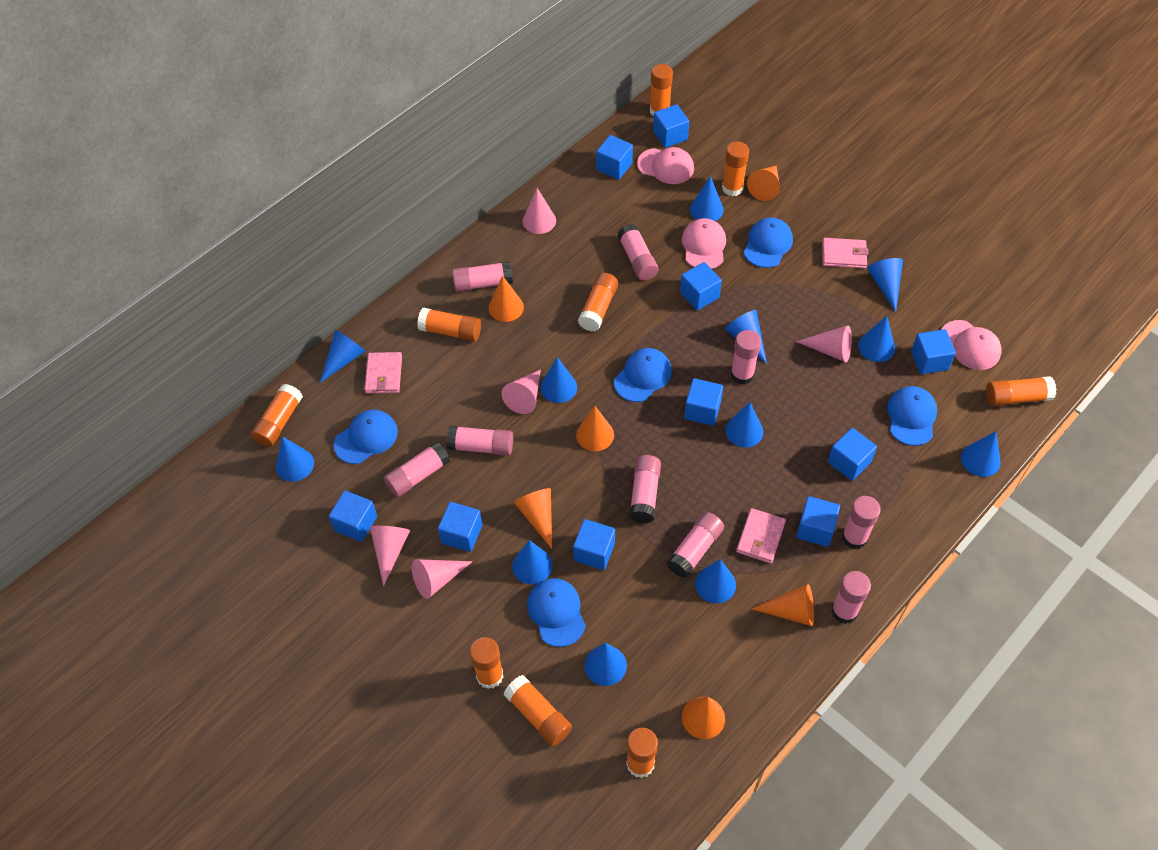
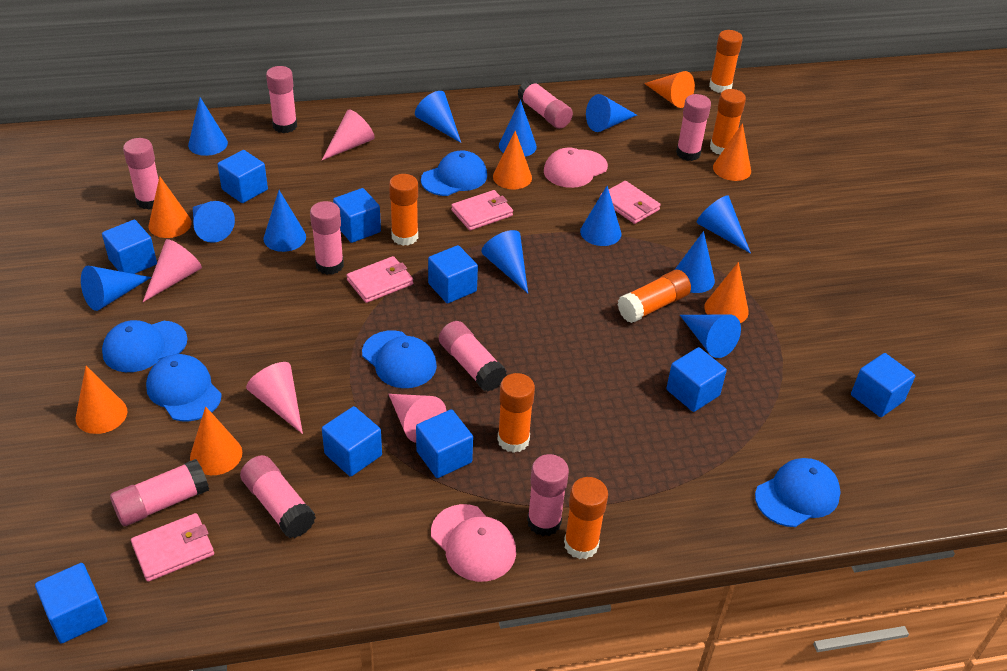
blue cube: [328,491,377,542] [438,502,483,552] [573,519,615,570] [596,135,633,180] [653,104,689,148] [680,262,722,310] [684,378,723,426] [796,496,840,547] [828,428,877,481] [911,329,956,374] = 10 -> [35,563,107,644] [102,220,157,274] [218,150,268,203] [322,406,382,477] [333,188,381,243] [416,409,473,478] [428,245,478,303] [666,347,727,412] [851,353,915,417] = 9
orange cone: [488,276,524,322] [514,488,552,549] [576,406,614,451] [682,697,725,739] [747,166,780,201] [752,584,814,626] = 6 -> [76,366,127,434] [149,176,192,238] [190,406,242,475] [493,131,532,189] [644,71,695,108] [704,262,749,323] [713,123,751,181] = 7
orange glue stick: [251,384,303,447] [417,308,481,342] [470,637,503,689] [504,675,572,746] [578,273,618,332] [626,727,658,778] [650,64,673,116] [722,141,749,196] [986,376,1056,406] = 9 -> [389,174,418,246] [497,373,535,453] [564,477,608,559] [617,270,691,323] [709,30,743,93] [710,89,746,155] = 6
pink cap: [637,147,694,184] [682,218,726,269] [941,320,1002,370] = 3 -> [431,504,516,582] [544,148,608,188] = 2
pink cone: [370,526,410,586] [412,559,473,599] [502,370,541,414] [523,188,556,234] [796,325,852,362] = 5 -> [143,239,202,302] [246,362,303,434] [322,109,375,160] [389,394,447,443] = 4
pink wallet: [364,352,402,394] [736,508,786,564] [822,238,868,268] = 3 -> [131,513,214,582] [347,256,413,303] [451,190,513,231] [600,181,661,224] = 4

